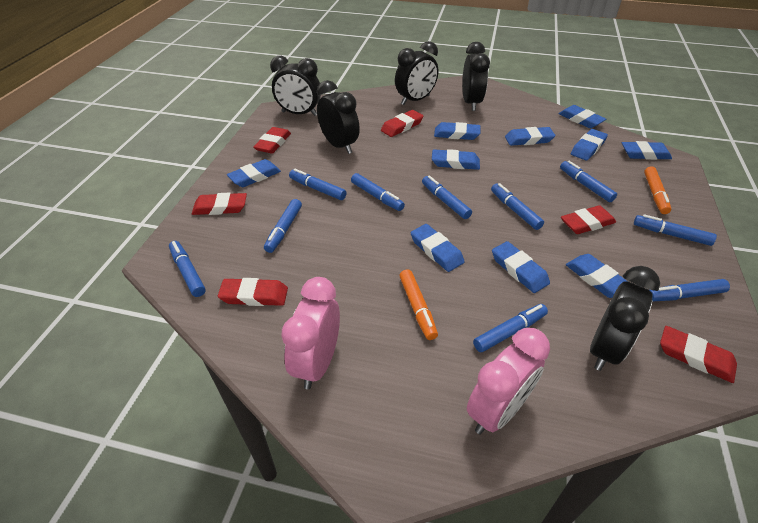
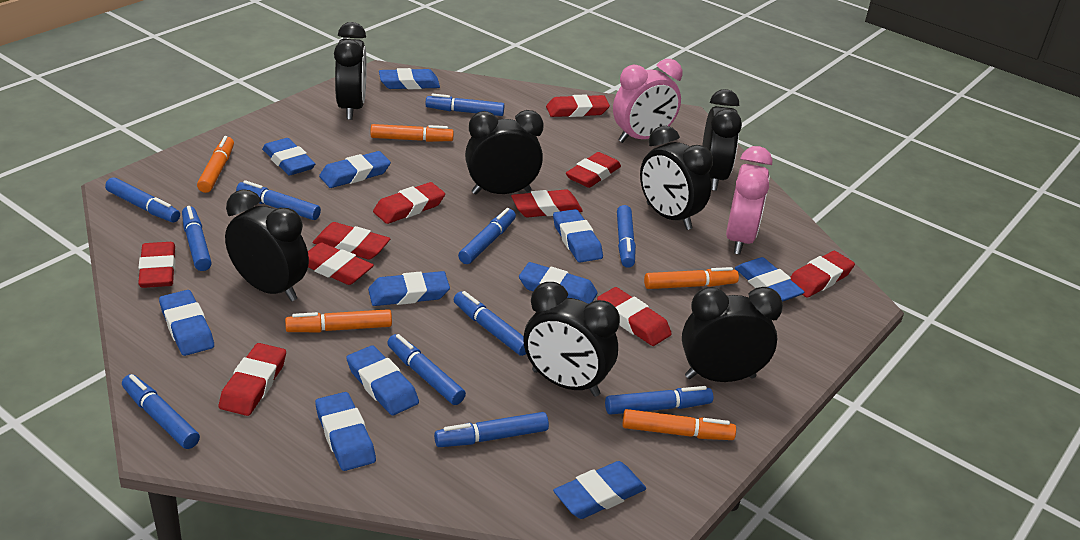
black clock: [270,56,321,116] [317,80,360,154] [395,41,438,105] [462,42,490,111] [590,266,660,371] = 5 -> [225,189,309,301] [334,22,367,120] [465,110,544,194] [524,282,620,397] [640,126,713,230] [682,287,783,382] [702,89,742,191] = 7
blue eraser: [227,159,281,187] [411,224,465,272] [432,149,480,170] [434,122,481,140] [492,241,550,293] [505,127,555,146] [559,105,606,128] [566,254,628,298] [571,129,608,161] [622,141,672,160] = 10 -> [159,290,214,356] [262,138,315,175] [315,392,376,471] [319,151,391,188] [346,345,419,415] [368,271,450,306] [379,68,440,89] [519,262,598,304] [553,209,603,262] [553,461,646,519] [735,257,805,302] = 11
blue marker: [169,241,206,297] [264,199,302,253] [289,169,347,200] [351,173,405,211] [422,176,472,219] [473,304,548,352] [491,183,544,230] [560,161,617,202] [634,214,717,246] [649,279,730,302] = 10 -> [105,177,180,222] [122,374,200,449] [182,206,212,271] [236,180,321,220] [387,334,466,405] [425,93,504,116] [434,412,549,447] [454,291,526,356] [458,208,516,264] [605,386,713,415] [617,205,636,268] = 11
orange marker: [399,269,438,340] [644,166,671,214] = 2 -> [197,136,234,193] [285,309,392,332] [370,124,454,142] [622,409,736,440] [644,267,739,289] = 5
red eraser: [192,193,247,215] [218,278,288,306] [253,127,291,154] [381,110,423,137] [561,205,616,234] [660,326,737,383] = 6 -> [138,242,176,288] [219,343,286,416] [308,242,374,285] [312,222,390,260] [373,182,445,224] [511,189,583,218] [546,95,610,117] [566,152,621,188] [597,287,672,346] [790,251,855,298] = 10

